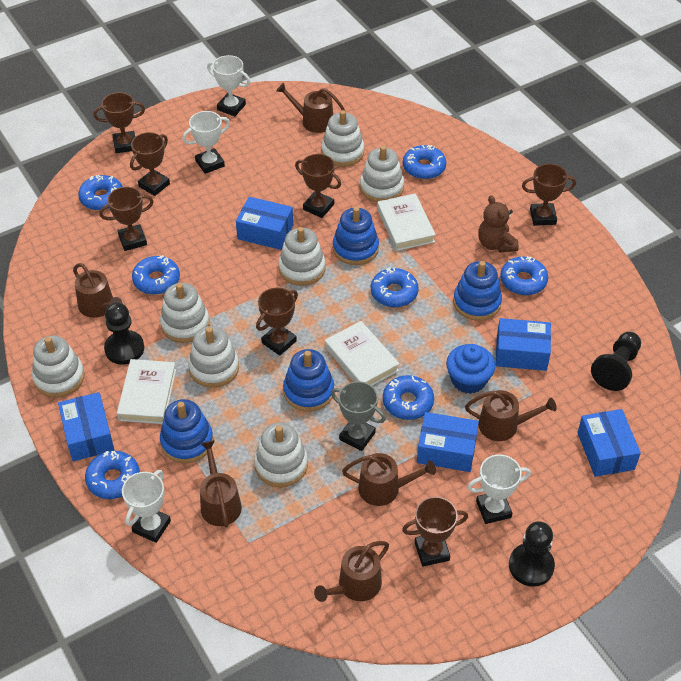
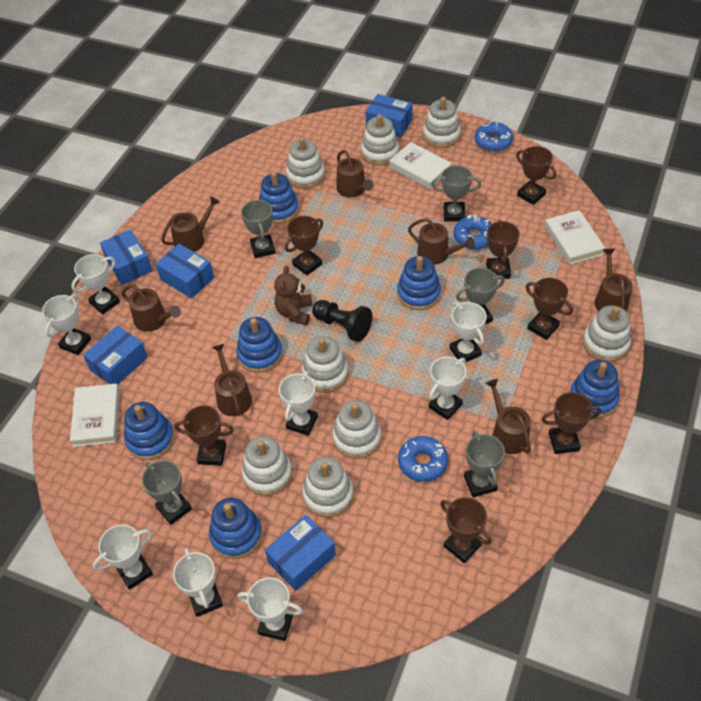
black pawn: [104,302,144,365] [509,521,555,587] [591,332,641,391] = 3 -> [312,300,372,342] = 1
blue cupcake: [446,344,495,394] = 1 -> none = 0
blue donut: [78,175,123,210] [85,451,140,499] [132,255,180,295] [371,268,419,307] [383,375,434,420] [403,145,446,179] [500,256,548,295] = 7 -> [398,436,448,482] [453,215,492,249] [475,121,513,152] = 3
blue stacking toy: [160,399,213,463] [283,349,334,412] [333,207,379,265] [453,261,502,321] = 4 -> [124,402,174,460] [209,497,262,559] [236,317,282,373] [259,172,299,224] [397,256,441,310] [570,360,620,418] = 6
brown watering can: [73,263,122,318] [200,440,242,528] [276,83,345,133] [314,541,389,602] [342,453,436,506] [465,390,557,441] = 6 -> [122,285,181,332] [161,196,220,252] [212,344,252,416] [336,150,373,198] [408,218,475,265] [486,379,531,454] [594,249,633,312] = 7
grey trophy: [331,381,386,451] = 1 -> [142,460,192,525] [241,199,275,258] [432,165,481,222] [456,268,505,324] [464,431,505,497] = 5
white stacking toy: [32,335,85,397] [160,283,210,343] [188,326,239,388] [254,423,308,487] [278,227,326,286] [321,110,364,167] [360,146,404,202] = 7 -> [241,436,292,496] [286,137,325,189] [302,336,348,393] [302,457,354,517] [332,400,381,459] [361,114,399,166] [423,97,461,148] [583,305,631,362] = 8
white trophy: [122,470,171,543] [182,111,230,174] [207,55,250,116] [467,454,531,524] = 4 -> [42,294,91,355] [71,254,120,314] [92,524,153,590] [173,548,223,617] [238,577,303,641] [279,371,318,436] [429,356,466,420] [450,302,486,362] = 8

